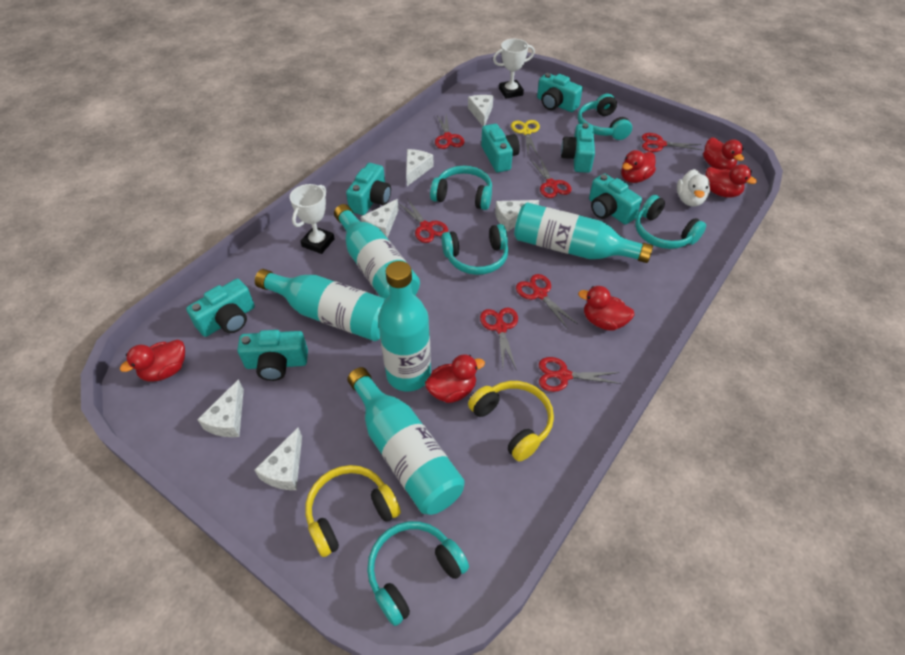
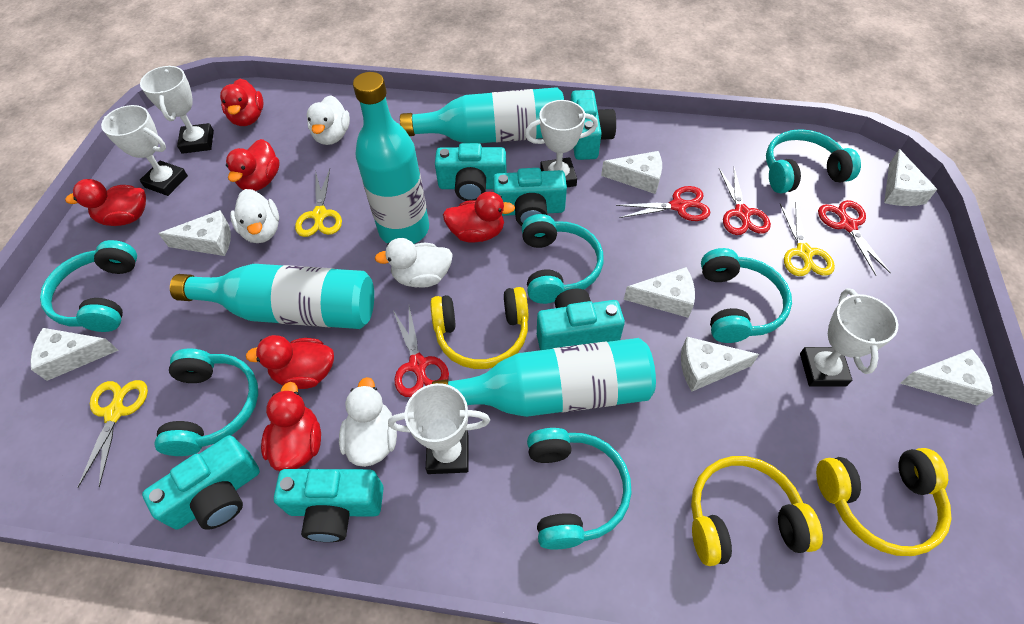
red scissors: [398,198,448,243] [435,115,464,149] [480,308,518,369] [516,274,578,329] [530,158,572,198] [539,357,621,392] [642,133,702,152] = 7 -> [393,306,449,397] [616,186,710,221] [719,168,771,235] [818,200,891,276] = 4
turquoise bottle: [255,269,386,341] [334,204,420,299] [347,367,465,515] [378,261,431,391] [514,202,653,263] = 5 -> [170,264,374,329] [353,72,429,244] [400,87,564,143] [432,338,656,417] = 4
turquoise camera: [186,279,255,337] [237,330,308,381] [346,163,391,215] [481,124,520,172] [537,73,583,112] [561,123,595,173] [589,173,642,225] = 7 -> [142,435,260,530] [274,469,384,542] [435,143,507,201] [493,168,567,226] [537,288,625,350] [571,90,616,160] = 6
turquoise headphones: [367,521,469,626] [430,166,492,210] [441,224,508,275] [578,94,632,140] [635,195,706,249] = 5 -> [40,240,137,332] [154,348,258,456] [522,214,604,304] [527,428,631,550] [701,248,792,343] [766,129,861,194] = 6
white cheese: [197,379,244,437] [255,427,302,490] [361,199,399,238] [406,149,434,186] [468,95,493,126] [495,200,539,231] = 6 -> [30,328,119,381] [158,210,231,256] [601,151,662,194] [624,267,695,318] [681,337,759,391] [884,149,937,206] [900,349,993,406] = 7
white duck: [677,169,710,207] = 1 -> [230,189,279,243] [307,95,350,145] [339,377,397,467] [375,238,453,288] = 4
white trophy: [290,184,335,254] [493,39,535,99] = 2 -> [101,105,188,196] [140,66,214,154] [388,383,490,474] [525,100,598,187] [800,288,898,386] = 5
yellow headphones: [305,465,401,557] [468,381,554,462] = 2 -> [430,287,529,369] [691,456,823,566] [816,448,952,556] = 3
yellow scissors: [511,120,540,156] = 1 -> [78,380,148,488] [295,169,342,237] [780,202,835,276] = 3

